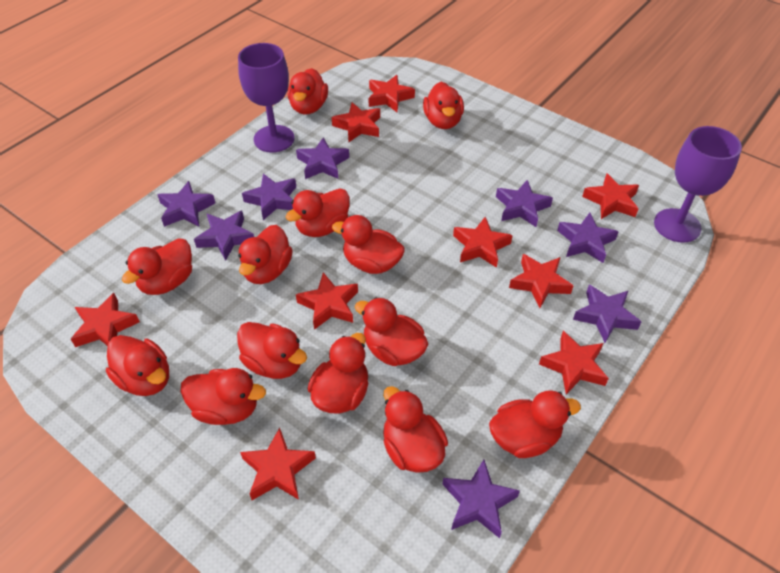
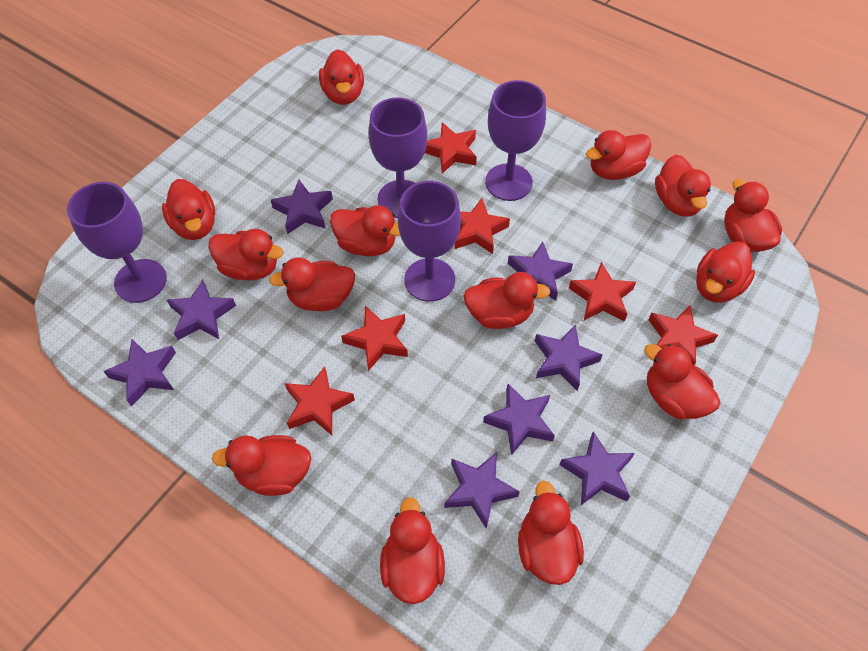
purple goblet: [238,43,295,153] [654,126,742,243] = 2 -> [67,182,167,303] [369,97,428,218] [398,181,461,302] [485,80,546,201] = 4
red duck: [106,335,169,396] [122,238,192,295] [181,368,266,425] [237,322,307,379] [238,225,293,284] [286,188,349,237] [288,68,328,114] [308,333,369,414] [332,215,405,274] [355,298,429,366] [383,386,448,473] [423,82,464,129] [489,390,581,458] = 13 -> [162,179,215,240] [208,229,284,280] [212,435,311,496] [269,257,355,311] [319,49,364,105] [330,205,400,256] [380,497,445,604] [463,272,551,329] [518,481,584,585] [586,130,651,180] [644,344,720,420] [655,155,711,217] [696,241,755,303] [724,179,782,252] = 14
red star: [71,293,140,347] [240,428,316,500] [296,272,358,330] [332,103,380,142] [369,75,415,112] [453,217,513,268] [509,254,573,308] [539,331,609,394] [582,173,639,219] = 9 -> [284,366,355,435] [341,306,408,371] [425,122,477,173] [455,198,510,254] [569,262,636,322] [648,305,718,365] = 6

